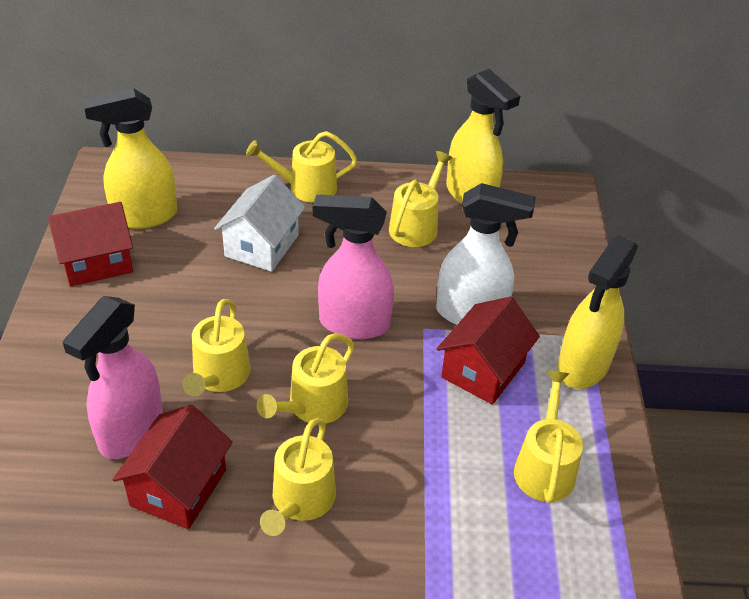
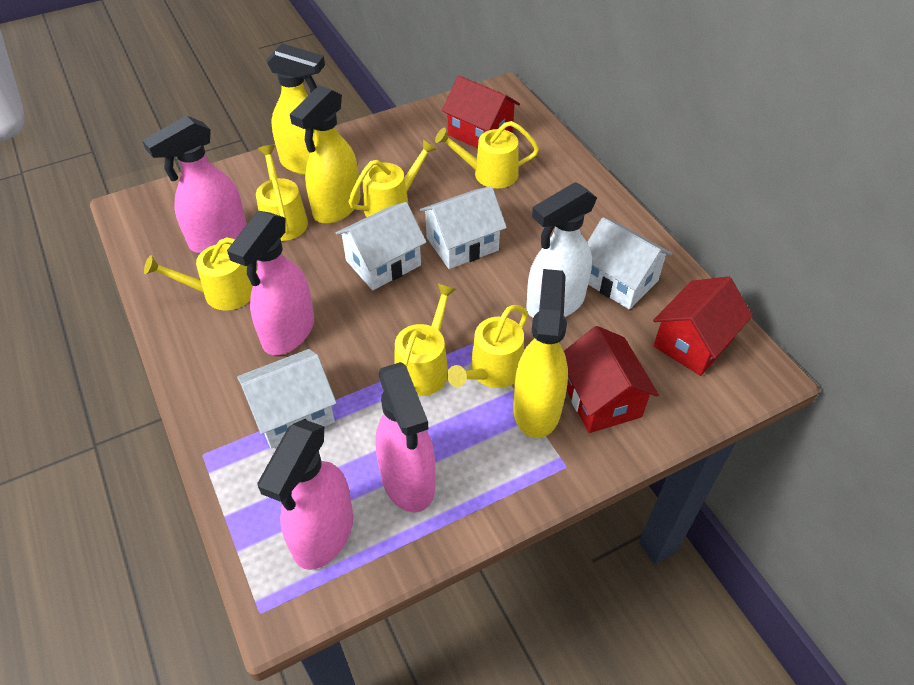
pink spray bottle: [63,296,163,459] [312,194,394,339] = 2 -> [142,116,247,253] [227,211,314,355] [257,420,353,570] [375,362,436,512] = 4
white house: [214,175,306,272] = 1 -> [237,349,337,449] [336,202,426,290] [420,186,507,269] [587,217,673,309] = 4

